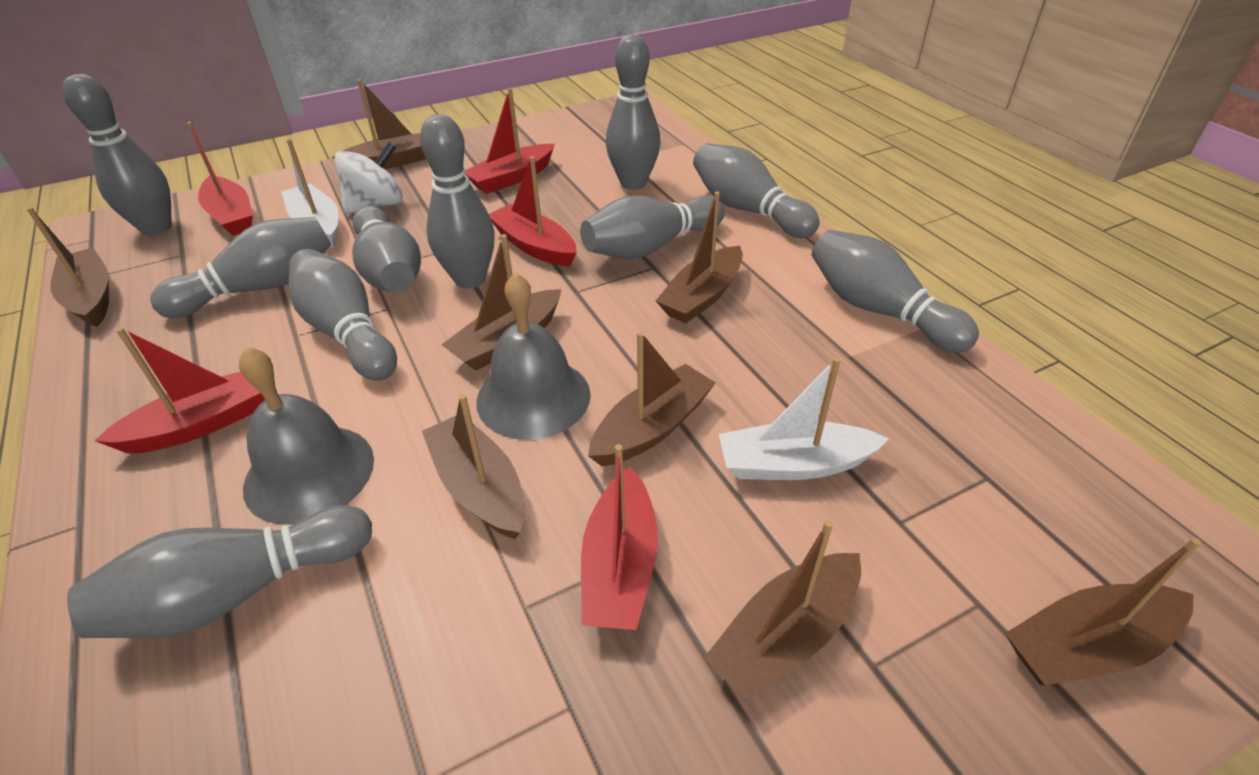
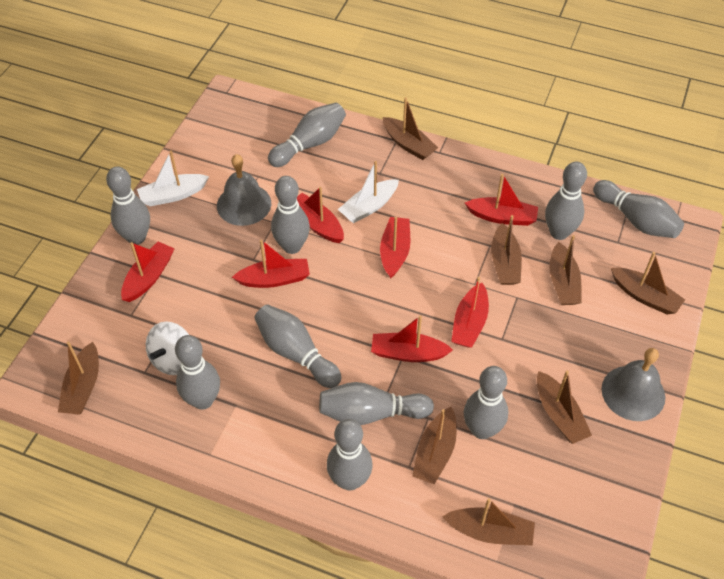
red boat: [94,327,265,453] [187,122,253,236] [465,88,555,194] [489,156,577,267] [581,444,658,630] = 5 -> [121,242,175,302] [232,240,310,288] [297,187,344,243] [371,315,453,362] [380,217,410,278] [451,277,489,348] [465,174,538,226] = 7

